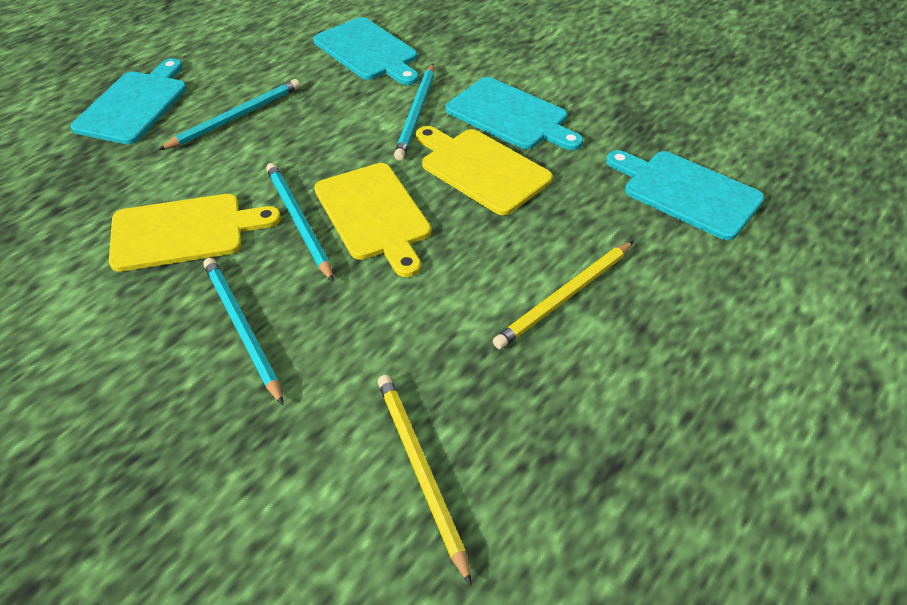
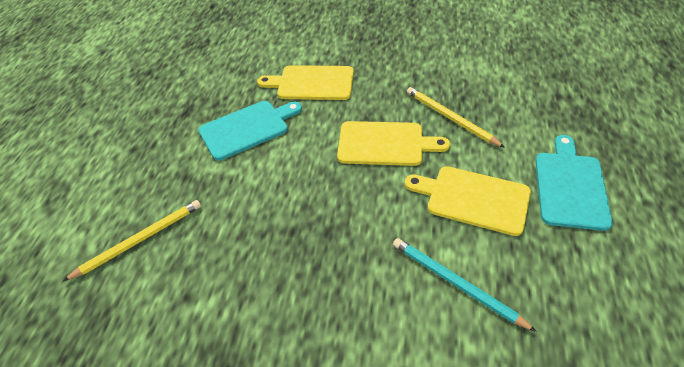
turquoise cutting board: [71,58,187,144] [314,17,419,85] [446,77,583,150] [606,150,764,240] = 4 -> [198,101,302,161] [535,135,613,231] = 2
turquoise pencil: [159,79,300,150] [203,258,283,405] [266,163,334,282] [394,64,434,160] = 4 -> [393,238,537,332] = 1

